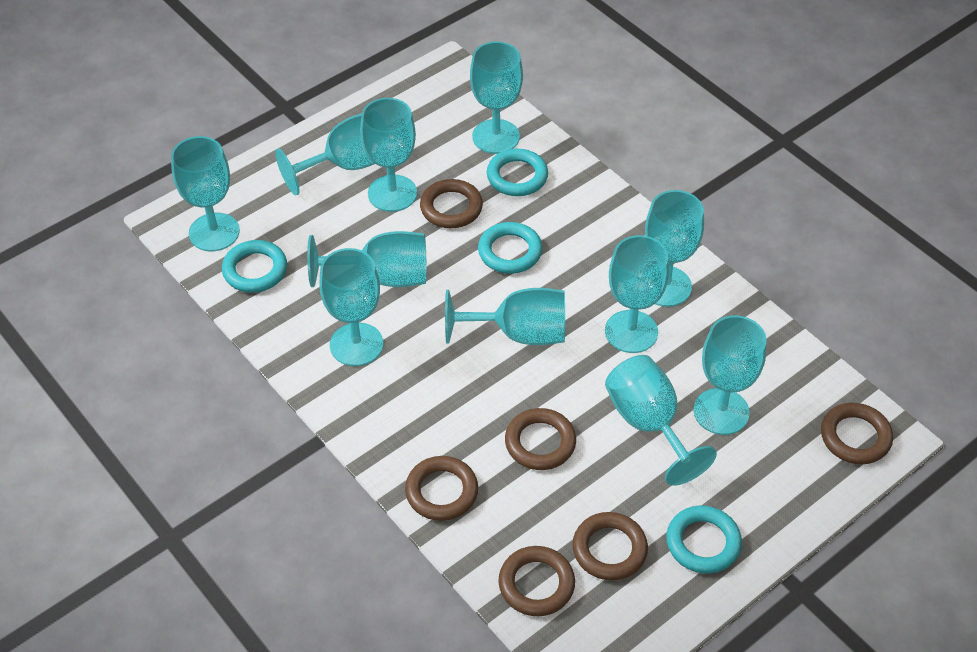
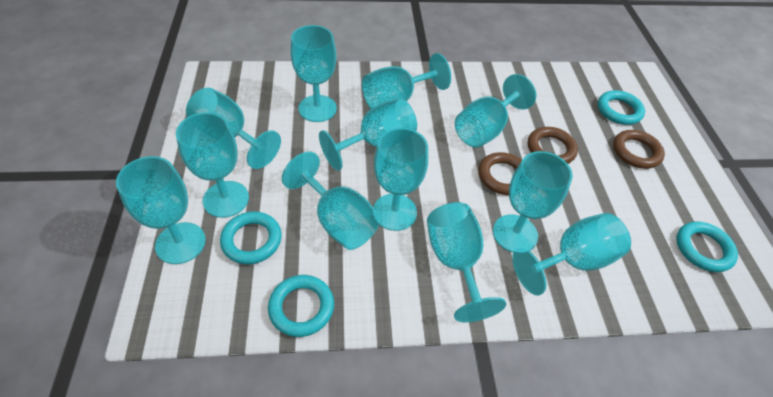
brown ring: [405,456,478,521] [420,179,483,228] [498,546,575,616] [505,408,576,470] [572,512,648,580] [821,403,893,464] = 6 -> [479,152,522,195] [528,127,578,164] [613,130,665,169] = 3
turquoise goblet: [171,136,240,251] [275,113,375,195] [307,231,427,287] [319,248,383,366] [360,98,417,212] [445,288,565,345] [470,41,523,154] [605,235,669,353] [605,355,717,486] [645,190,704,307] [694,315,767,435] = 11 -> [116,156,206,264] [176,112,249,218] [186,88,281,169] [282,152,381,250] [291,25,337,122] [319,98,417,171] [362,53,451,109] [373,128,428,231] [427,202,506,322] [455,74,537,148] [493,151,573,252] [512,213,631,296] = 12

